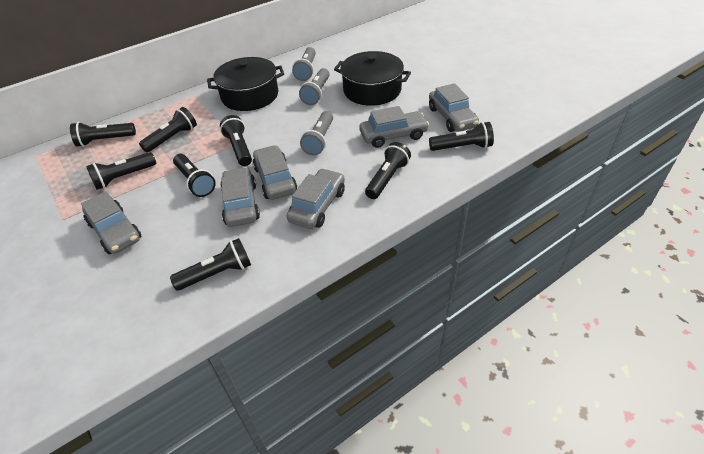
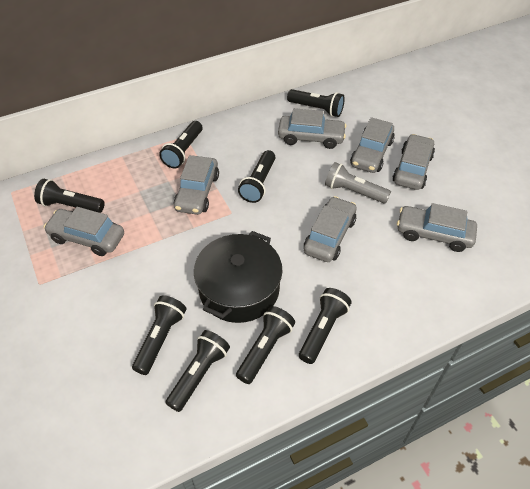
black pot: [207,57,284,111] [334,51,411,106] = 2 -> [194,231,283,323] = 1
grey car: [81,191,141,254] [220,167,260,227] [253,145,297,200] [287,168,345,229] [359,106,429,148] [429,83,479,132] = 6 -> [44,207,124,256] [174,155,219,215] [278,108,346,149] [304,196,357,262] [350,117,395,173] [393,134,435,190] [397,203,477,252] = 7
grey flashlight: [292,47,316,81] [299,68,330,105] [300,111,333,155] = 3 -> [325,162,391,203] = 1

